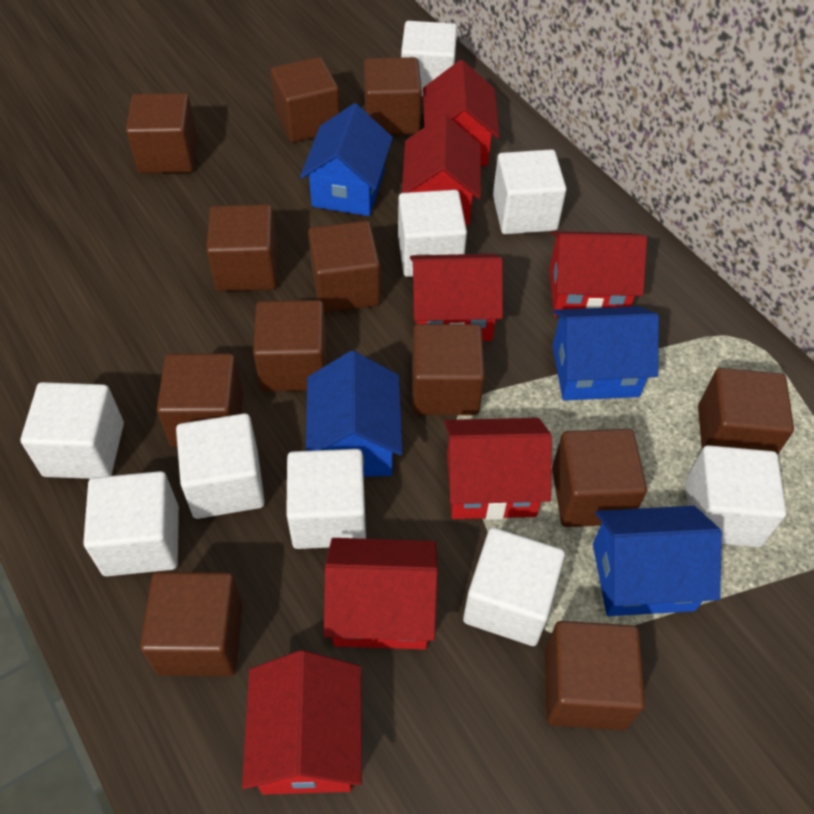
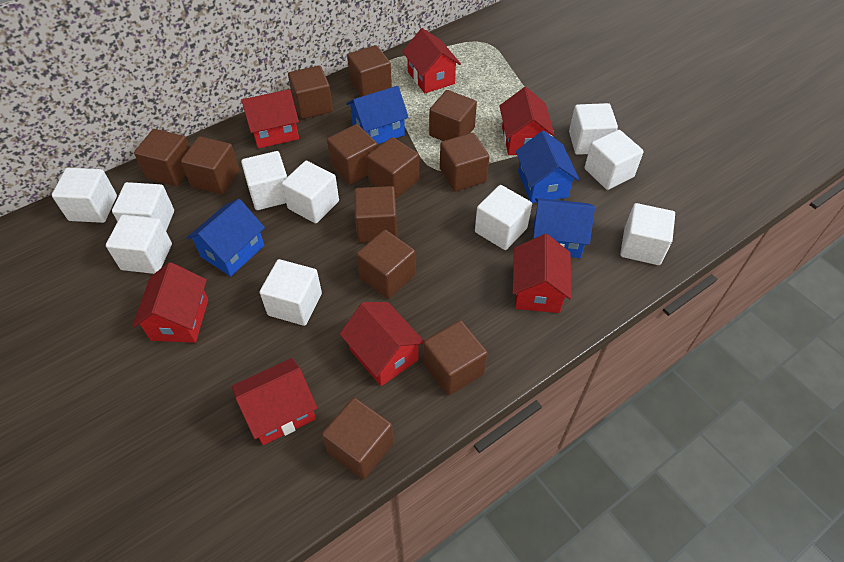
white cube: [21,382,124,479] [83,471,179,576] [176,413,265,519] [286,449,366,549] [398,190,467,277] [401,21,457,96] [463,528,565,646] [493,149,566,234] [685,445,786,547] = 9 -> [52,168,117,223] [106,215,172,274] [112,182,174,231] [241,151,287,210] [260,259,322,326] [282,161,339,223] [475,185,532,250] [569,103,618,155] [584,130,644,190] [620,203,675,265] = 10

